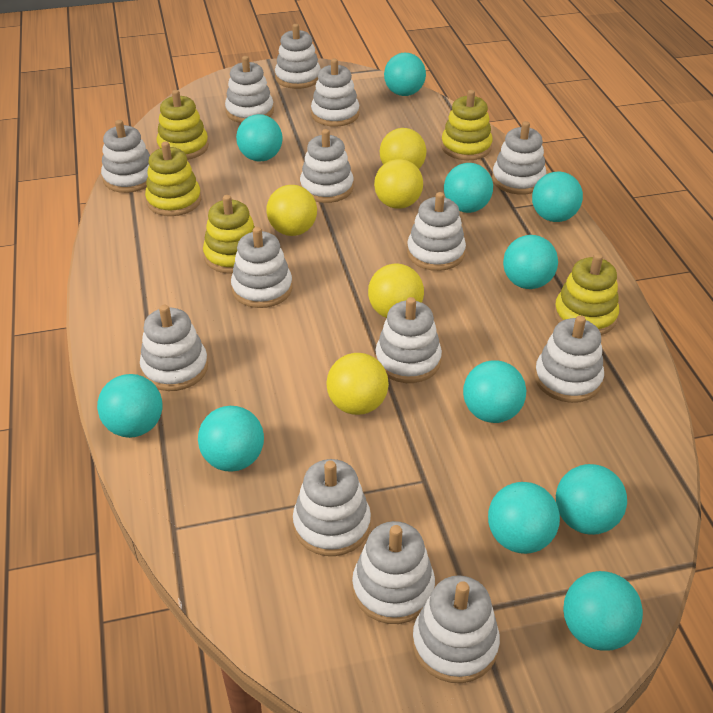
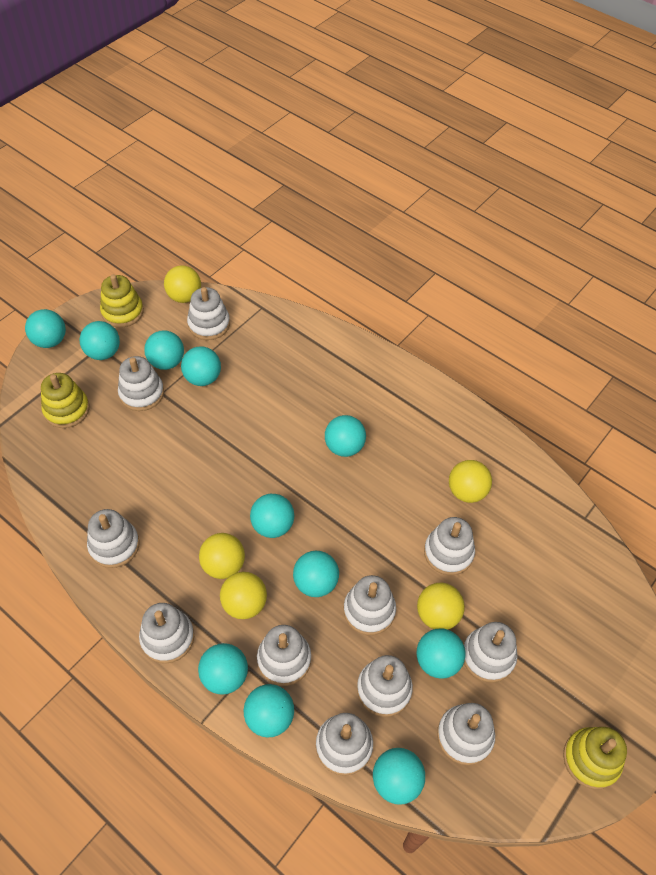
white stacking toy: [101,120,150,193] [140,305,208,391] [225,56,274,123] [231,227,292,308] [275,24,321,89] [293,459,371,556] [300,129,354,203] [311,58,359,127] [352,521,435,624] [376,297,442,383] [407,192,466,271] [413,575,500,683] [492,121,546,195] [534,315,604,403] = 14 -> [87,509,140,568] [118,356,164,411] [139,603,194,664] [187,287,230,340] [257,625,311,686] [316,713,373,776] [344,575,396,635] [357,655,413,717] [424,517,475,575] [437,703,495,765] [464,622,517,683] = 11
yellow stacking toy: [145,141,201,216] [157,90,209,160] [203,195,255,274] [441,90,493,160] [554,253,619,335] = 5 -> [41,373,90,428] [100,274,144,328] [563,727,627,789] = 3

